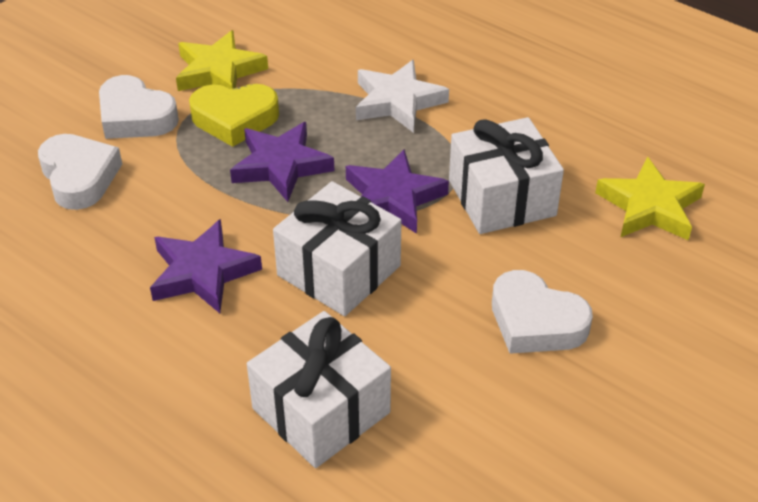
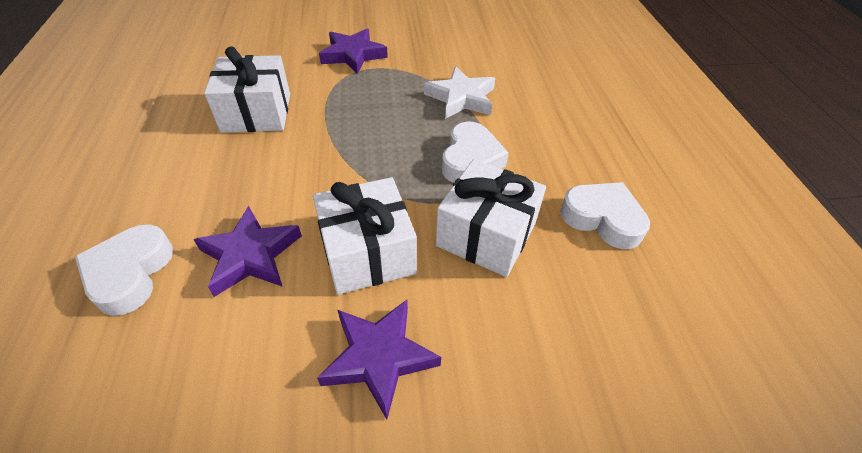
yellow heart: [189,84,279,147] = 1 -> none = 0
yellow star: [176,30,268,91] [595,157,705,241] = 2 -> none = 0

